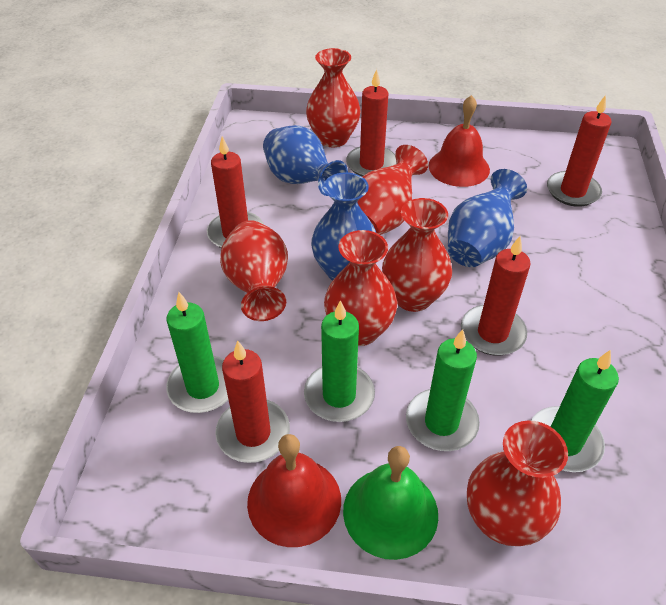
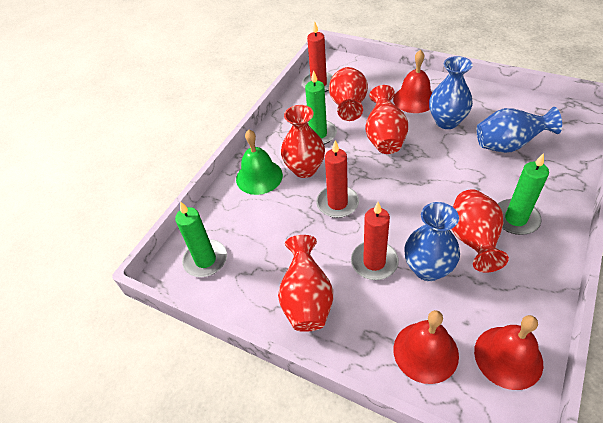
green candle: [166,292,228,413] [304,300,375,422] [406,329,480,451] [531,350,619,472] = 4 -> [175,201,227,277] [305,70,337,145] [498,153,549,235] = 3
red bell: [247,434,341,547] [429,95,490,187] = 2 -> [393,50,432,113] [393,310,459,384] [474,315,543,390] = 3
red candle: [207,136,264,248] [215,341,290,463] [346,69,397,176] [461,236,531,356] [547,95,611,207] = 5 -> [302,22,333,92] [316,140,359,218] [351,202,399,280] = 3
red vase: [220,220,288,321] [306,48,361,147] [324,230,397,346] [357,145,428,235] [382,198,452,312] [467,420,568,546] = 6 -> [278,235,333,332] [281,105,325,178] [329,67,368,121] [365,85,408,154] [452,189,509,273] = 5

